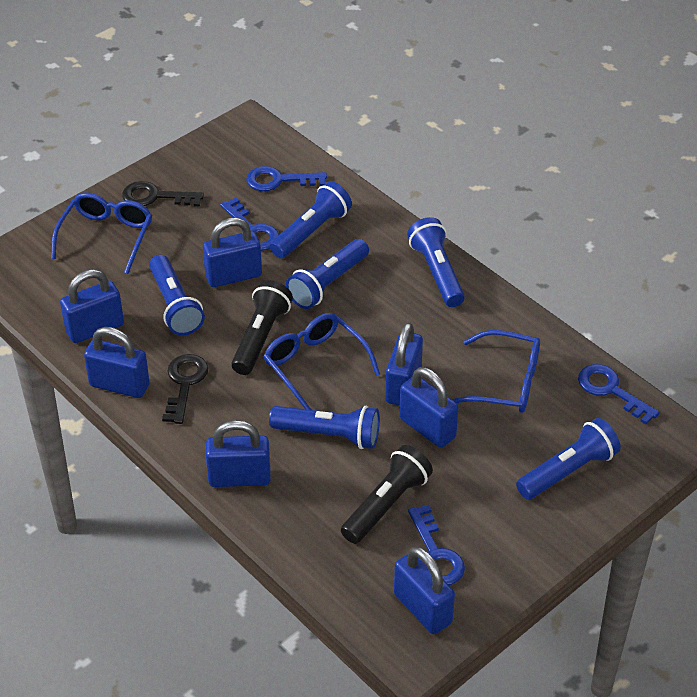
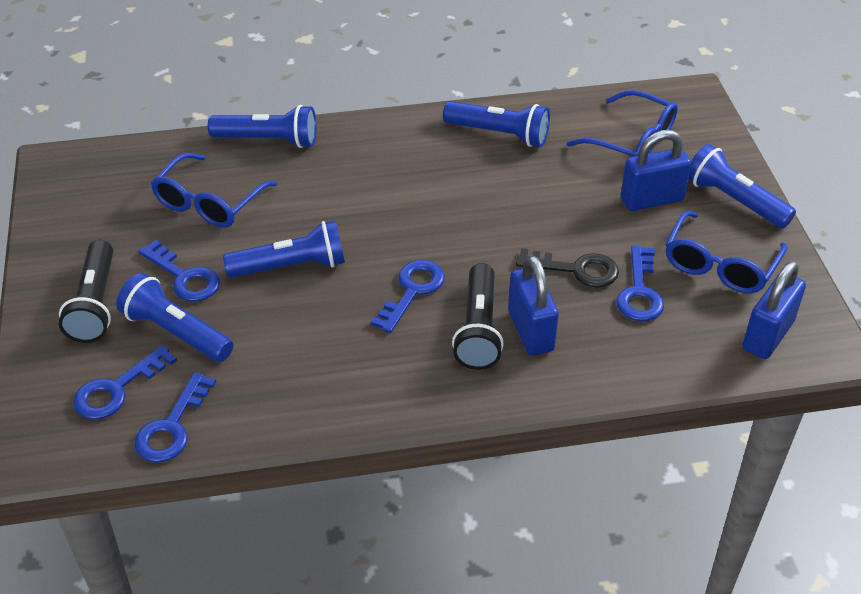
black key: [122,181,204,207] [162,354,208,424] = 2 -> [516,248,619,287] = 1
blue flashlight: [149,255,205,335] [269,406,380,449] [270,181,352,258] [286,239,369,309] [407,217,465,307] [516,418,620,500] = 6 -> [116,273,234,362] [208,105,317,148] [223,220,345,278] [443,101,550,147] [688,144,796,228] = 5
blue key: [220,197,279,251] [246,166,327,191] [408,505,465,585] [578,364,660,424] = 4 -> [73,345,177,420] [134,372,216,463] [138,240,220,302] [371,260,445,333] [616,246,664,321] = 5
blue padlock: [60,269,124,343] [84,327,150,398] [203,218,262,287] [206,420,271,487] [385,322,423,406] [394,546,455,634] [399,367,459,448] = 7 -> [508,255,559,356] [620,130,691,211] [743,261,806,359] = 3

